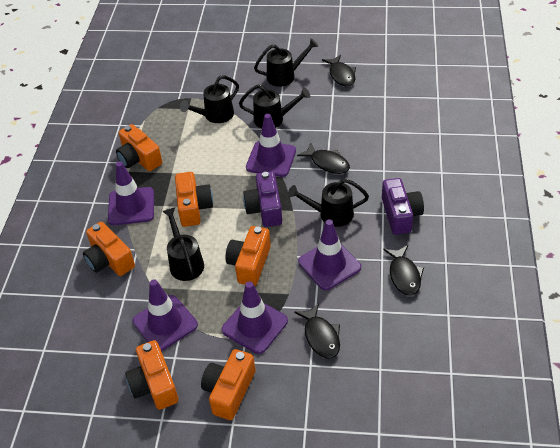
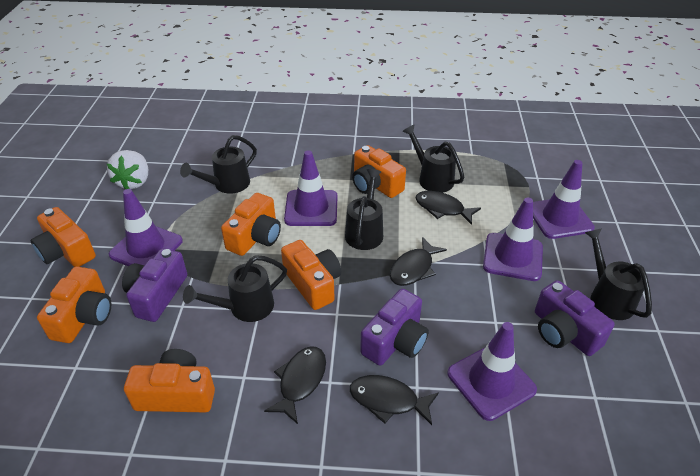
purple camera: [243,171,282,227] [382,178,424,235] = 2 -> [122,248,187,322] [360,289,429,366] [535,280,615,356] = 3
white strawberry: none = 0 -> [107,150,148,189] = 1

